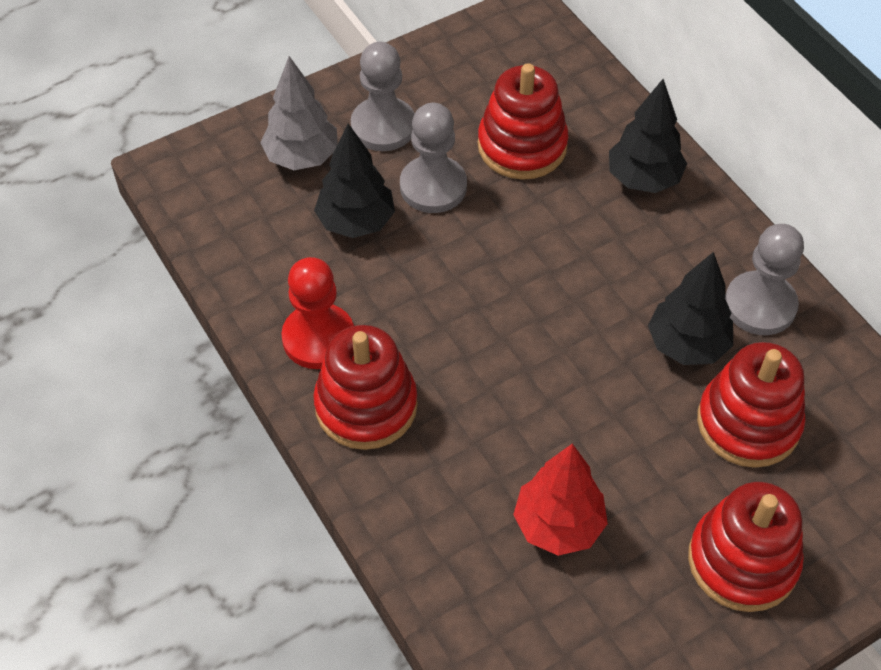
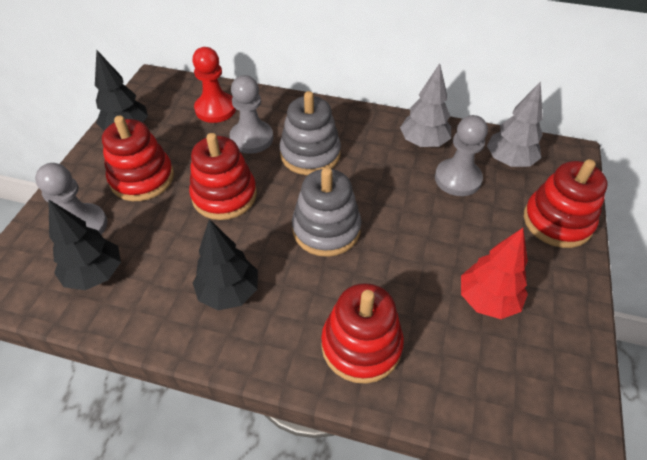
grey stacking toy: none = 0 -> [280,91,341,175] [292,167,361,257] = 2
grey tree: [260,56,338,170] = 1 -> [400,63,451,147] [487,81,543,167] = 2

